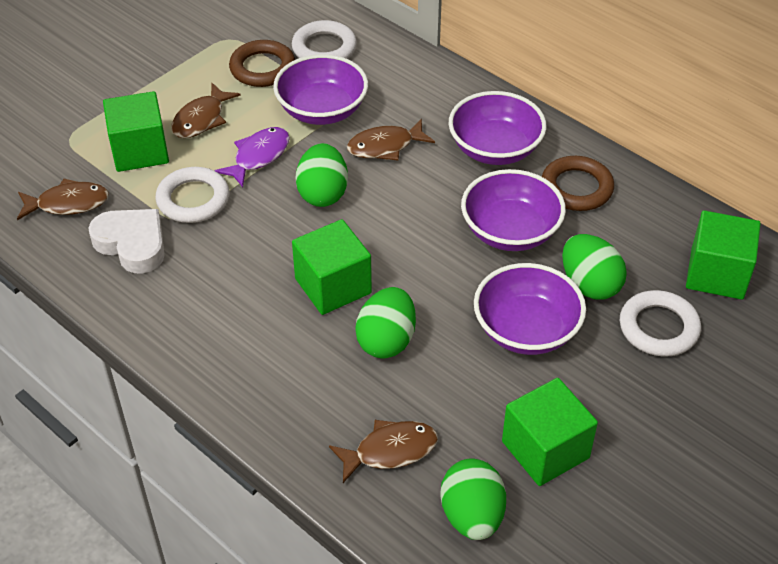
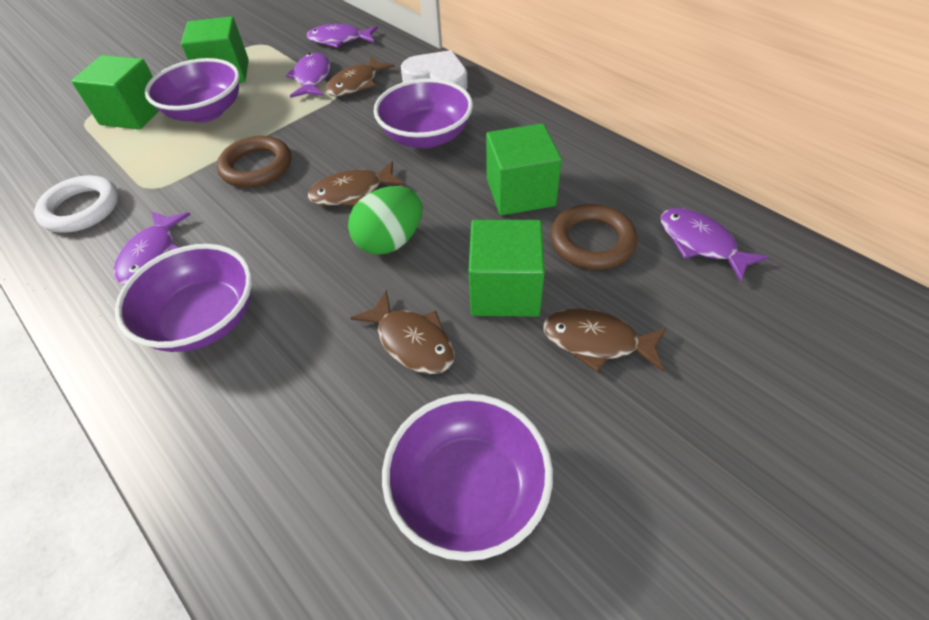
green egg: [296,143,348,207] [355,287,416,358] [440,459,506,540] [562,234,627,300] = 4 -> [348,186,423,255] = 1
purple fish: [215,127,290,187] = 1 -> [114,211,191,285] [286,53,330,98] [307,24,378,48] [661,208,768,282] = 4
white ring: [155,167,229,223] [292,20,357,59] [620,290,701,356] = 3 -> [34,175,119,233] = 1

